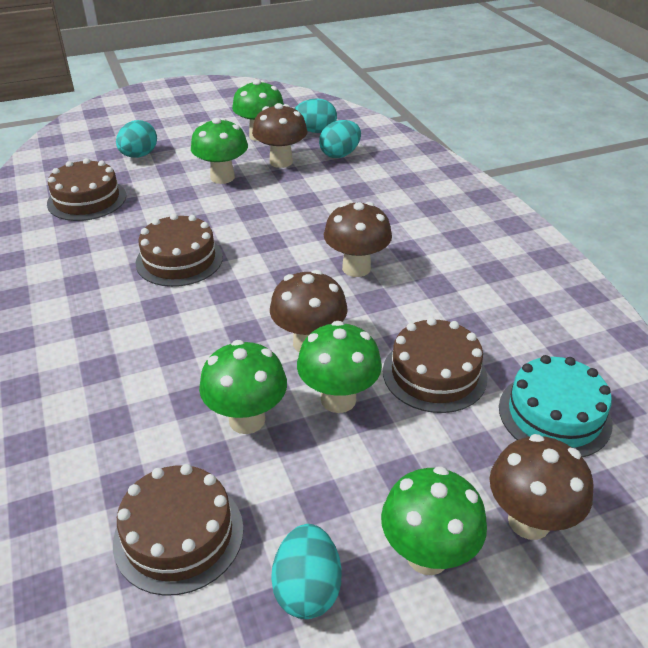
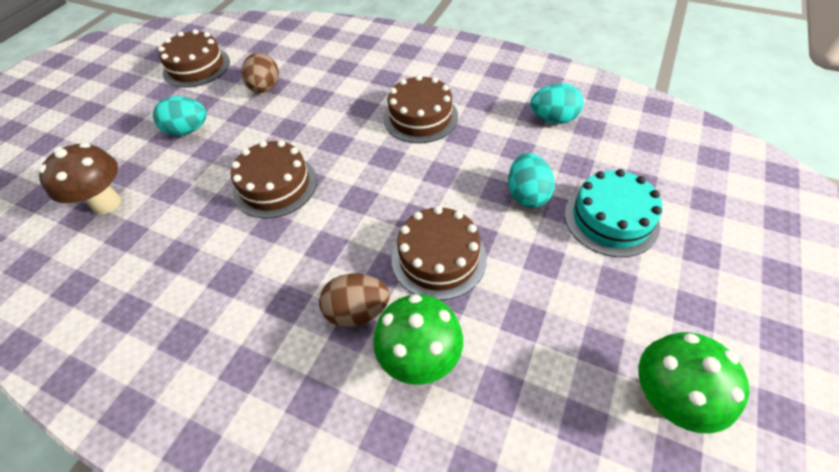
brown egg: none = 0 -> [241,53,279,93] [319,273,390,327] = 2
brown mushroom: [252,103,308,168] [270,270,348,352] [324,202,392,277] [489,434,593,540] = 4 -> [38,143,121,214] = 1
green mushroom: [191,118,248,184] [199,340,287,434] [232,79,284,141] [297,321,382,413] [381,466,487,575] = 5 -> [373,294,463,385] [639,332,750,433] = 2
turquoise egg: [116,120,157,158] [271,524,342,619] [295,98,337,133] [319,120,361,158] = 4 -> [153,96,207,136] [508,153,555,208] [530,83,584,124] = 3

